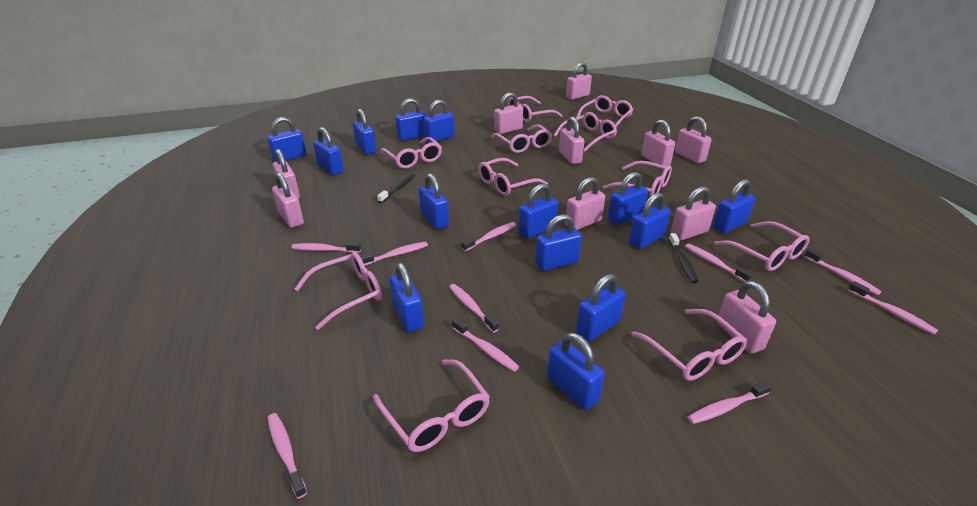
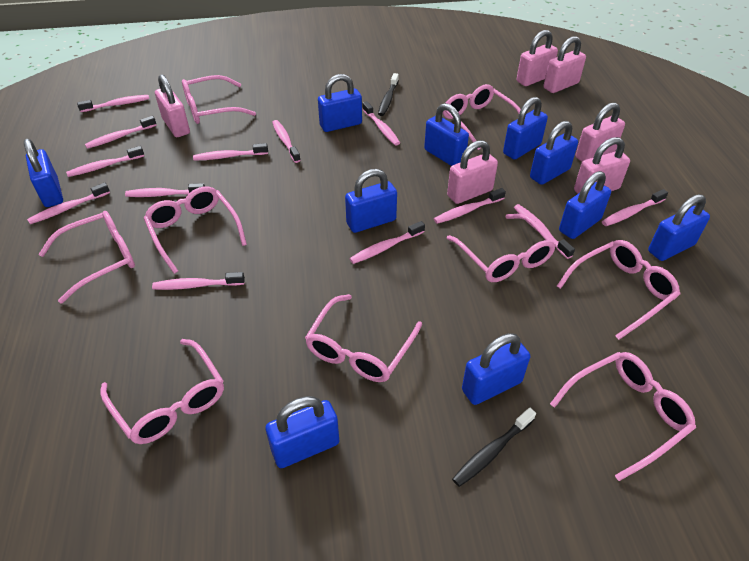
blue padlock: [268,117,307,162] [313,127,344,175] [353,109,376,155] [389,263,424,332] [395,98,427,141] [419,173,449,229] [424,100,455,143] [519,184,558,239] [535,214,582,271] [547,333,605,410] [576,274,626,341] [608,172,648,225] [629,192,671,249] [713,179,755,233] = 14 -> [24,139,63,207] [265,396,339,468] [318,74,362,132] [345,169,397,233] [424,103,469,166] [462,333,530,405] [503,97,548,160] [530,121,578,185] [559,171,611,239] [648,194,710,261] = 10
pink glasses: [294,252,382,330] [373,359,490,452] [380,137,442,169] [478,158,548,196] [491,125,552,153] [508,96,563,122] [554,112,617,152] [577,95,633,127] [603,161,672,197] [631,309,747,381] [714,221,809,271] = 11 -> [39,211,135,304] [100,339,224,444] [144,186,247,274] [182,75,256,124] [305,294,422,382] [443,84,521,150] [447,214,556,282] [550,352,696,481] [557,240,680,340] = 9
pink padlock: [272,172,304,228] [273,149,300,199] [494,92,523,134] [559,116,584,164] [565,177,605,230] [566,62,592,100] [641,120,675,166] [671,187,716,240] [675,116,712,163] [717,281,776,354] = 10 -> [155,75,190,137] [447,140,498,204] [517,30,558,86] [544,36,586,93] [574,137,630,194] [575,102,625,162] = 6
pink toothbrush: [267,413,307,499] [292,242,361,253] [360,242,428,266] [449,284,499,333] [452,318,519,372] [462,222,516,251] [685,243,752,282] [688,381,772,424] [804,248,882,295] [848,281,938,335] = 10 -> [27,183,110,224] [66,146,144,177] [77,95,149,112] [85,116,157,149] [125,183,205,197] [152,272,245,290] [193,143,268,160] [272,120,301,163] [349,221,425,264] [362,101,400,146] [434,188,506,224] [514,204,575,259] [602,189,668,226] = 13

